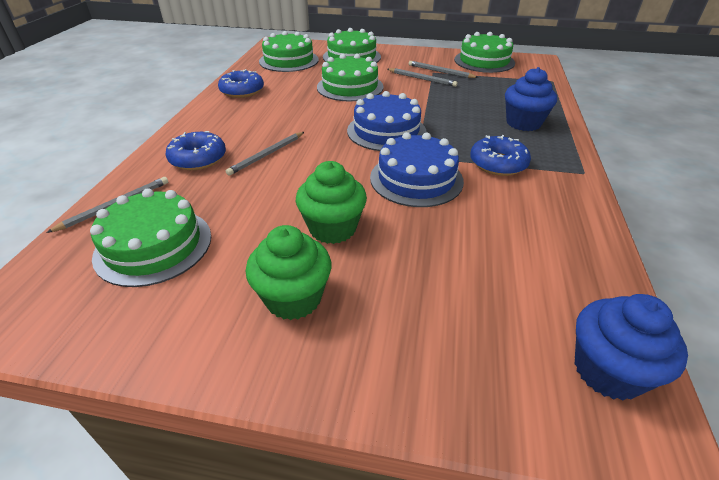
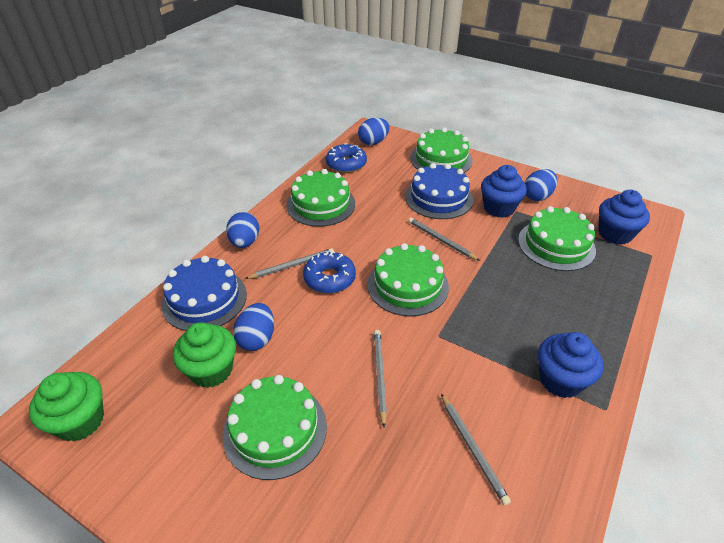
blue cupcake: [505,67,557,131] [575,294,688,401] = 2 -> [481,165,527,218] [538,332,603,398] [598,190,650,245] = 3
blue donut: [166,131,226,170] [218,69,264,98] [470,135,531,176] = 3 -> [303,252,356,294] [326,143,367,173] = 2
blue egg: none = 0 -> [226,212,259,248] [233,303,274,351] [358,118,389,145] [524,169,557,201] = 4

